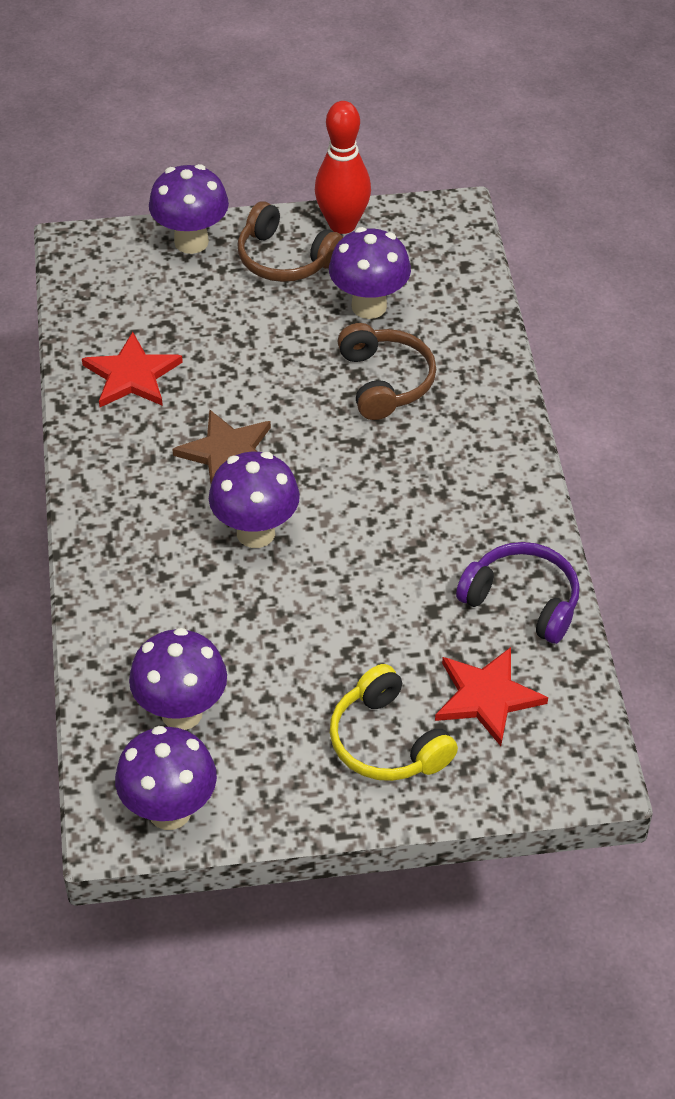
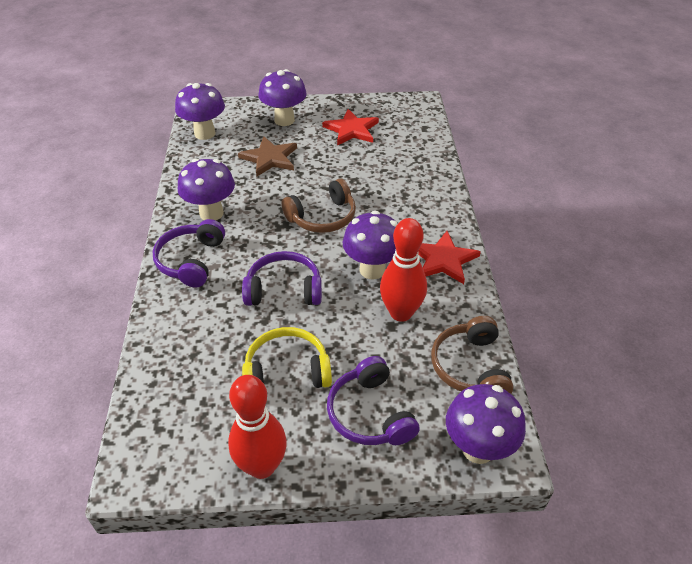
purple headphones: [456,542,580,644] = 1 -> [153,219,225,287] [242,251,322,306] [327,356,420,445] = 3
red bowling pin: [315,101,371,234] = 1 -> [228,375,287,479] [380,218,427,322] = 2

